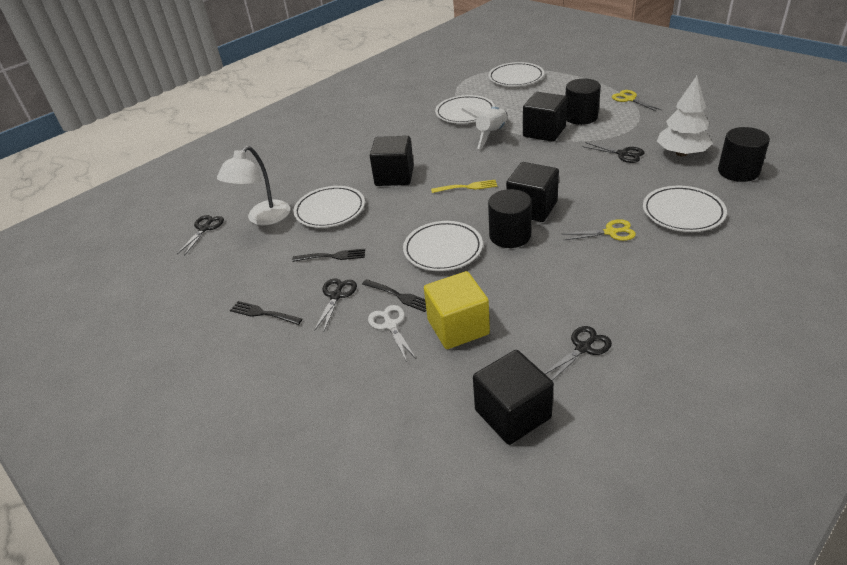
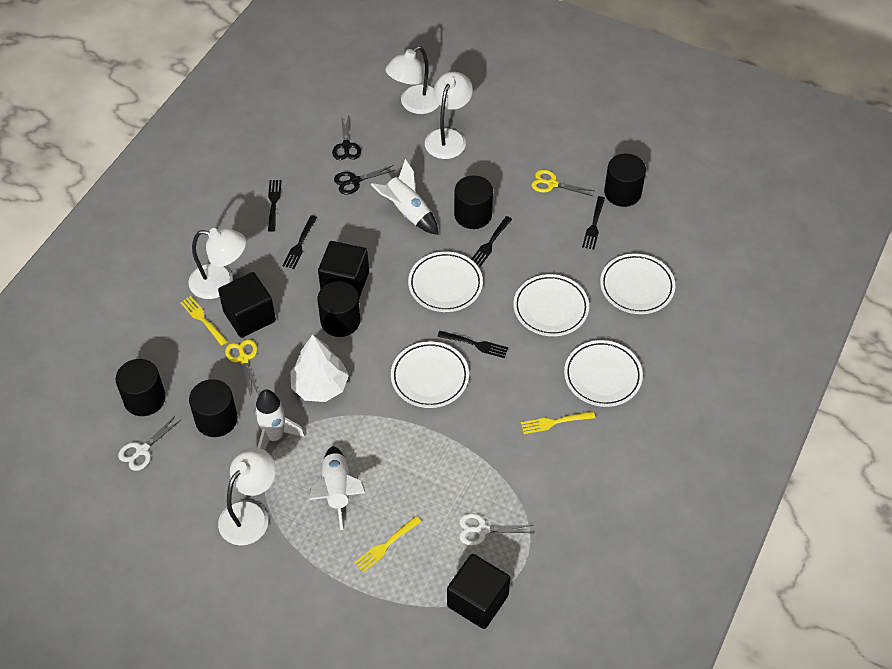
black cube: [370,136,414,186] [473,350,554,445] [506,162,559,222] [523,92,568,142] = 4 -> [218,272,276,338] [318,241,369,298] [447,554,510,629] = 3
black cylinder: [488,189,532,248] [565,79,601,125] [718,127,770,182] = 3 -> [116,359,166,416] [189,379,238,437] [317,281,361,337] [454,176,493,229] [604,154,646,207] = 5
black fork: [230,301,302,325] [292,249,365,262] [362,279,426,312] = 3 -> [268,180,282,232] [282,215,317,269] [437,331,508,358] [471,216,512,267] [582,196,605,250] = 5
black scissors: [177,215,224,256] [314,278,357,331] [544,326,612,381] [582,142,644,163] = 4 -> [332,114,361,160] [334,165,396,195] = 2
white lamp: [217,146,290,225] = 1 -> [188,228,246,299] [218,448,276,545] [385,46,439,114] [425,72,473,159] = 4
white rocket: [461,107,508,149] = 1 -> [255,389,305,450] [309,446,366,530] [371,159,438,235] = 3
white scissors: [368,305,416,362] = 1 -> [118,415,182,471] [459,513,533,545] = 2
yellow cube: [424,271,490,349] = 1 -> none = 0
yellow fork: [431,180,497,193] = 1 -> [180,296,228,346] [354,516,421,572] [521,411,595,434] = 3

